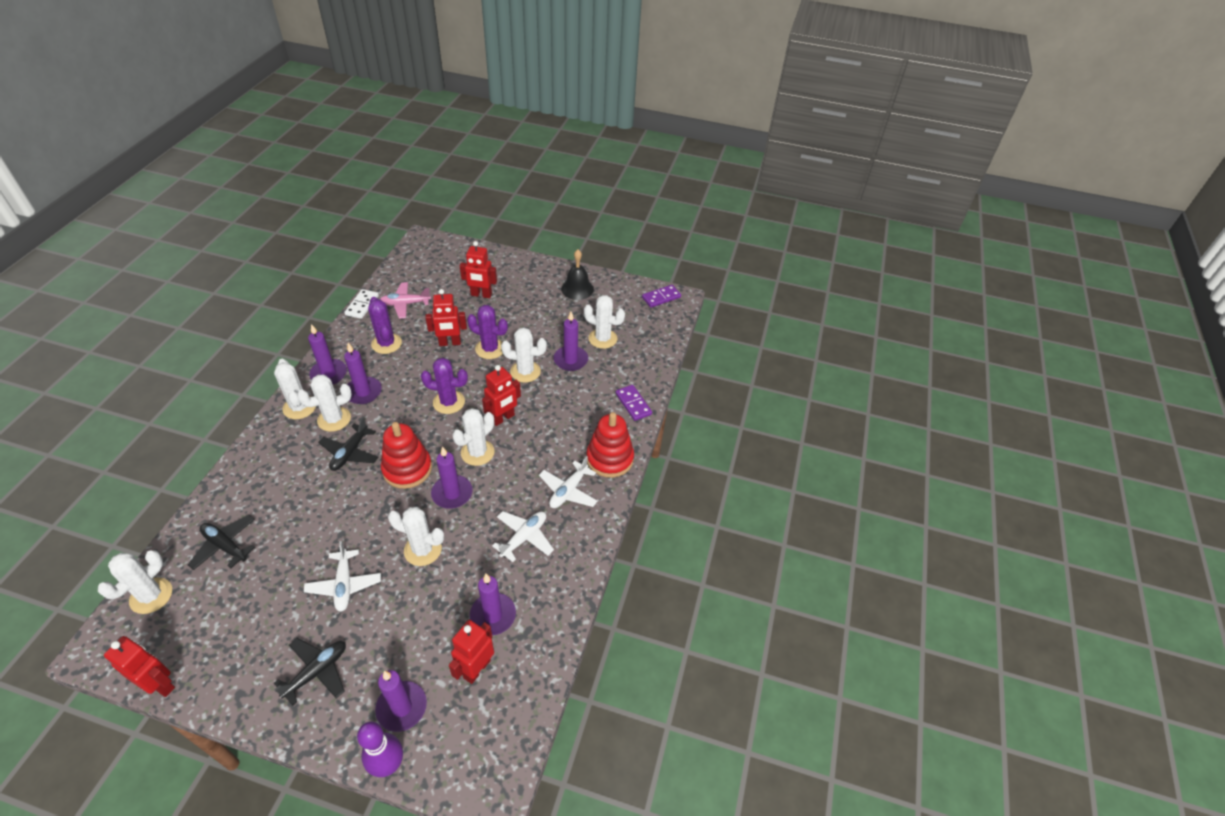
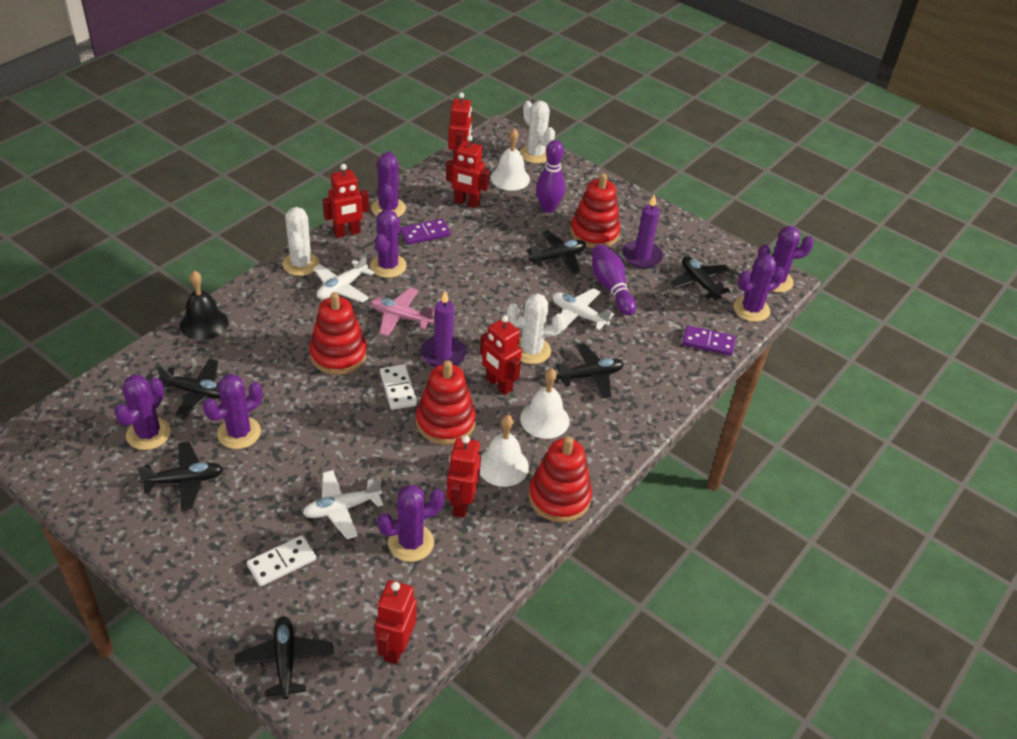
black plane: [188,515,255,570] [274,638,346,706] [318,417,378,471] = 3 -> [137,442,223,510] [156,359,220,417] [235,616,334,699] [526,231,586,274] [556,343,624,399] [669,256,730,300] = 6
purple bowling pin: [357,722,403,777] = 1 -> [536,140,565,213] [592,244,636,315] = 2
purple cactus: [368,297,402,354] [421,358,468,414] [467,305,508,359] = 3 -> [114,375,171,450] [203,374,262,449] [370,210,407,278] [371,151,406,217] [377,485,445,562] [734,254,785,322] [758,226,814,293] = 7
purple candle: [308,324,347,384] [344,343,382,404] [375,670,427,732] [431,446,473,509] [470,574,516,635] [553,312,588,371] = 6 -> [420,291,466,367] [622,194,663,268] = 2
red robot: [104,636,175,697] [425,289,467,346] [449,620,494,684] [460,241,497,298] [482,365,521,426] = 5 -> [323,164,369,238] [375,580,417,664] [446,135,490,208] [447,436,481,518] [448,92,472,161] [480,315,522,395] = 6
red stacking toy: [381,422,432,489] [586,412,634,478] = 2 -> [309,292,367,375] [416,360,476,445] [529,436,592,523] [570,173,621,248] = 4
white bell: none = 0 -> [480,415,529,487] [491,128,530,191] [520,368,569,439] = 3
white cactus: [98,550,172,614] [274,359,316,419] [297,375,352,432] [388,507,444,566] [452,408,495,466] [501,327,547,383] [584,295,625,349] = 7 -> [282,207,320,276] [507,293,564,364] [520,101,555,163] = 3
white domino: [344,289,379,319] = 1 -> [247,535,316,586] [380,364,417,410] = 2

